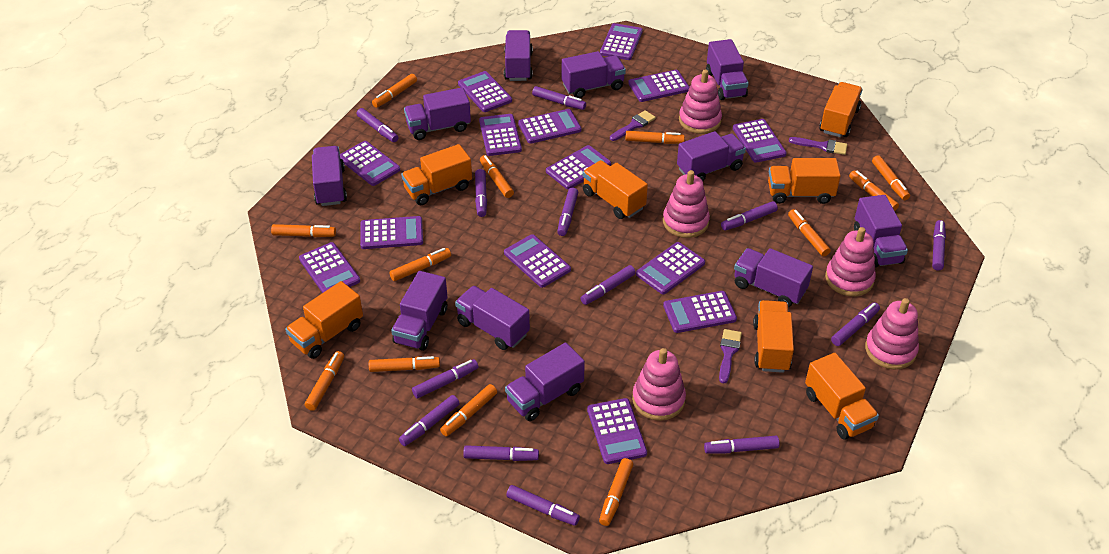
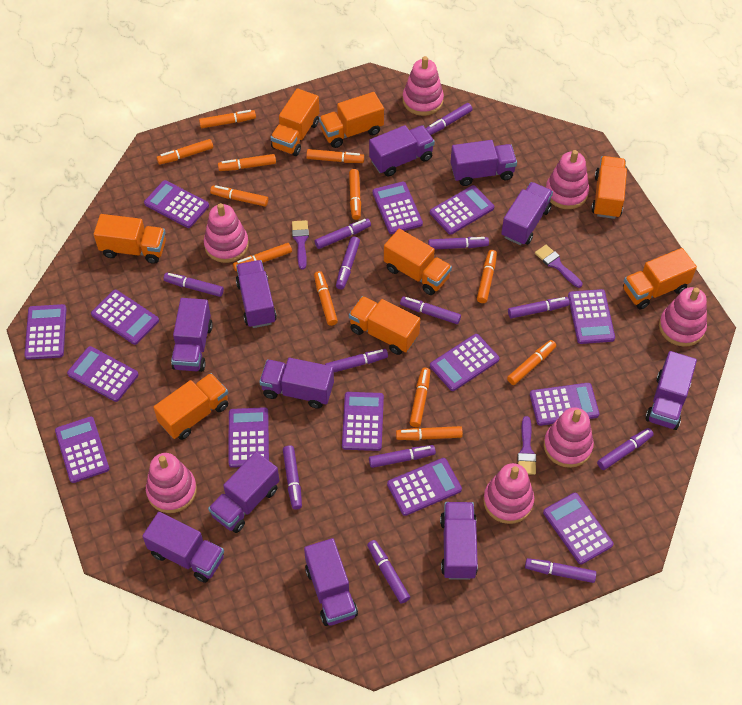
orange truck: [285,281,363,359] [401,144,472,205] [582,160,648,219] [753,300,794,373] [768,158,841,204] [805,353,879,440] [819,82,863,137] = 7 -> [94,214,166,264] [153,373,228,440] [271,88,320,156] [319,92,384,148] [349,296,420,355] [384,229,452,295] [591,156,627,219] [623,248,697,309] = 8
pink stacking toy: [632,348,686,421] [663,170,710,238] [679,69,722,134] [825,227,876,296] [865,298,919,370] = 5 -> [146,453,197,513] [204,203,249,263] [403,56,444,116] [483,463,534,524] [544,407,594,468] [546,150,589,209] [659,287,707,347] = 7

